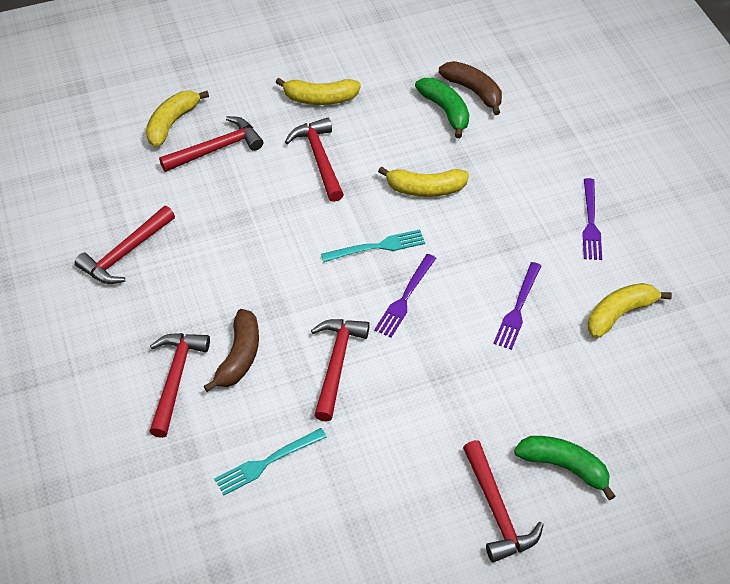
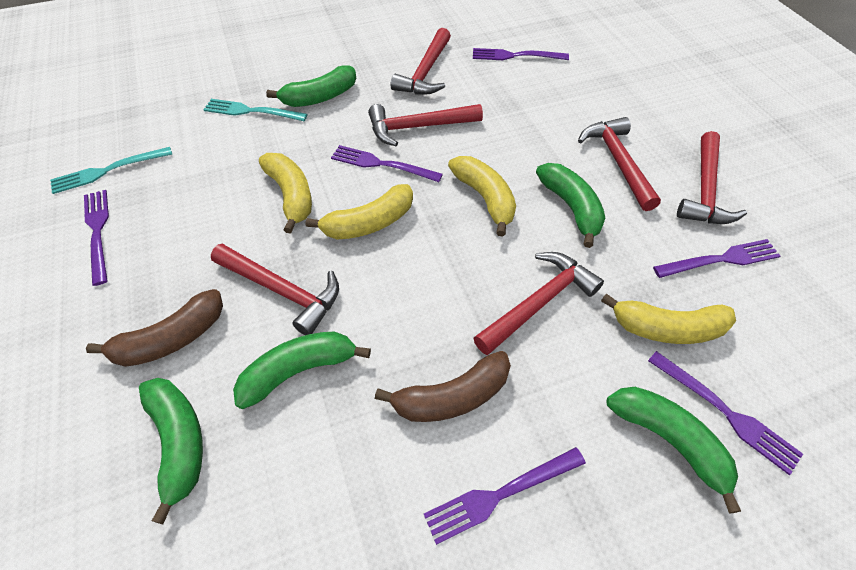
green banana: [415,78,469,138] [514,436,615,500] = 2 -> [139,378,203,524] [233,331,371,409] [266,65,356,107] [536,163,605,248] [606,387,741,514] = 5
purple fork: [374,254,436,338] [493,262,541,350] [582,178,602,260] = 3 -> [84,190,109,286] [331,145,443,182] [424,447,586,545] [473,48,569,60] [648,351,803,475] [653,239,780,278] = 6

